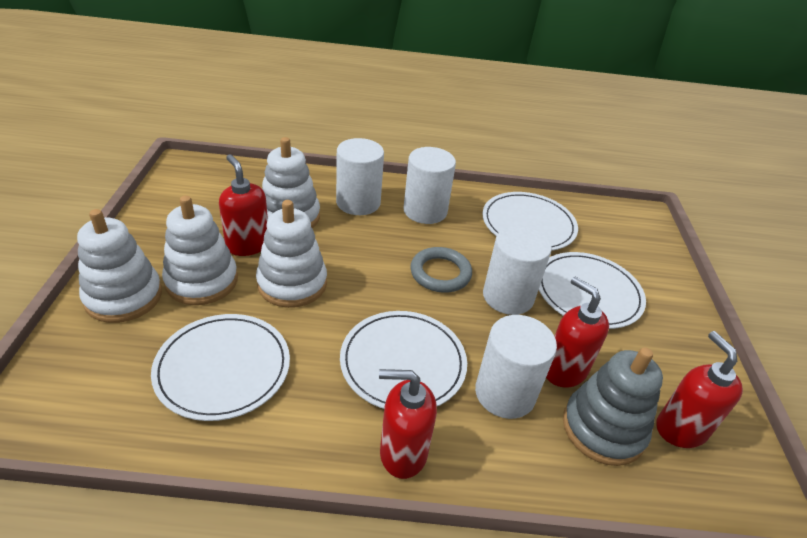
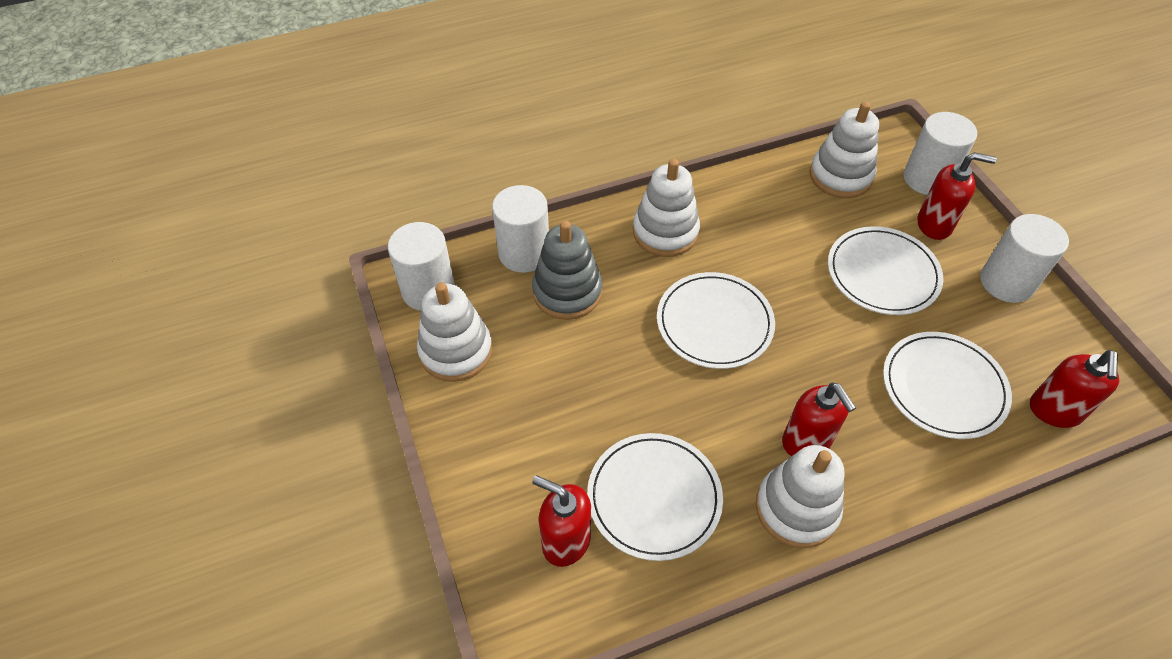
grey ring: [410,247,472,293] = 1 -> none = 0

